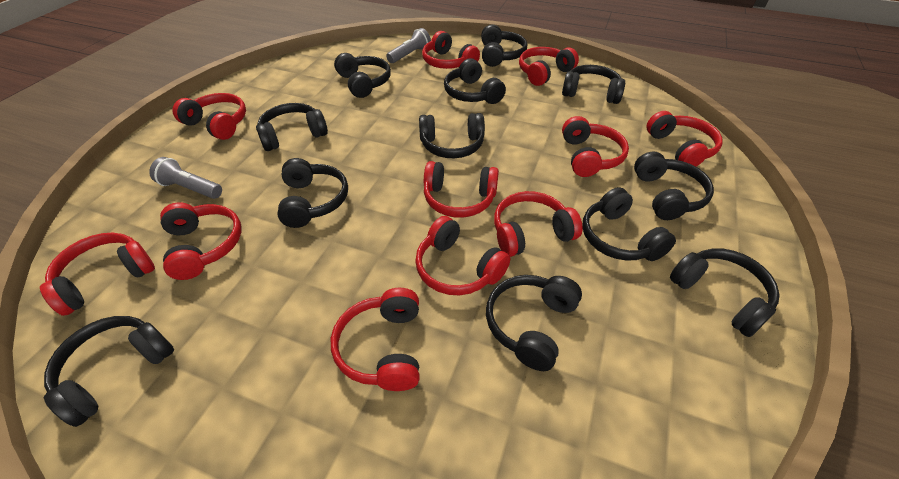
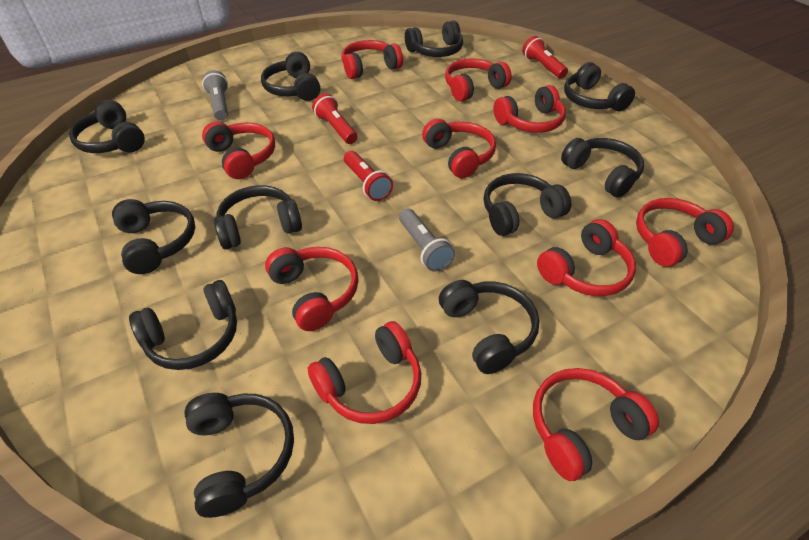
black headphones: [44,316,174,427] [256,103,328,151] [277,158,348,228] [334,53,391,98] [419,113,485,158] [444,58,506,104] [481,24,527,67] [486,275,582,371] [562,65,625,104] [583,187,676,261] [634,152,714,220] [670,248,779,337] = 12 -> [69,100,145,153] [112,199,195,274] [129,280,237,370] [184,393,294,518] [214,185,302,249] [261,52,320,101] [405,20,463,57] [439,280,540,374] [484,173,571,236] [561,138,644,198] [564,62,635,112] = 11
red flashlight: none = 0 -> [312,93,357,144] [344,151,393,201] [522,36,568,79] = 3
red headphones: [40,233,155,316] [160,202,241,280] [172,93,246,140] [331,288,420,391] [415,216,510,295] [422,31,480,69] [424,161,499,217] [494,191,583,257] [519,47,579,86] [562,116,629,177] [646,111,723,167] = 11 -> [202,121,275,179] [265,247,359,331] [307,321,421,424] [342,40,403,79] [422,119,496,178] [445,58,512,101] [493,85,566,133] [533,368,659,481] [537,219,636,296] [636,198,734,267] = 10

